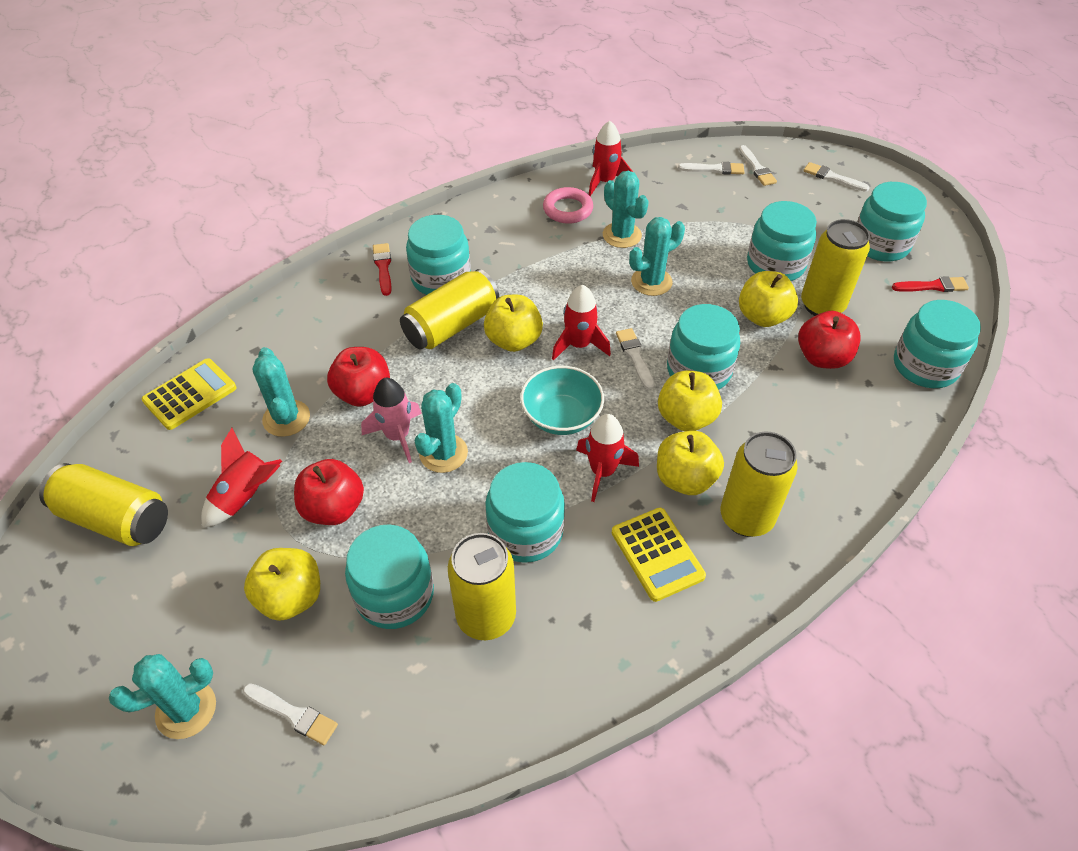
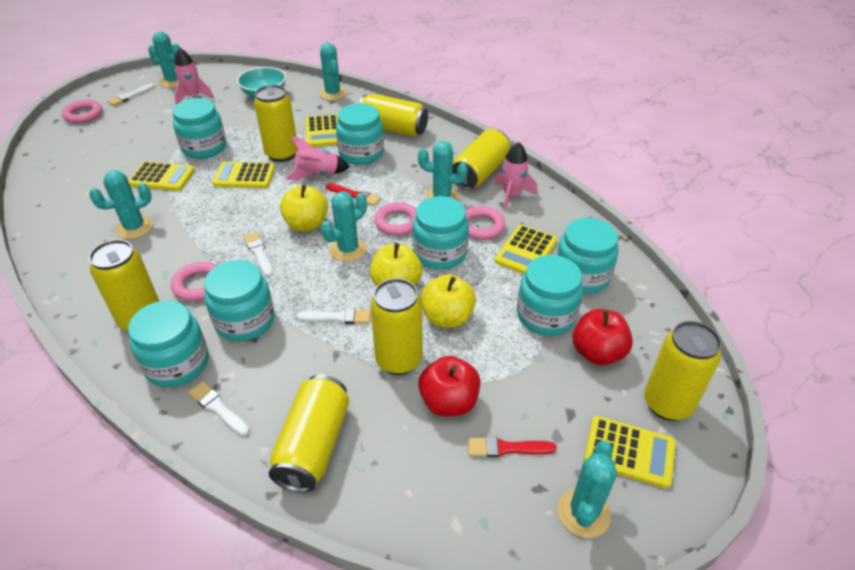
pink ring: [543,187,593,224] = 1 -> [61,100,102,123] [171,262,217,301] [374,202,416,236] [466,206,505,240] = 4
pink rocket: [361,378,422,463] = 1 -> [174,48,214,105] [286,136,350,180] [495,142,537,211] = 3
red apple: [294,459,364,525] [327,347,390,407] [798,311,861,369] = 3 -> [418,356,480,417] [573,309,633,365] = 2
red rocket: [201,428,282,528] [552,285,611,361] [576,414,639,502] [589,121,633,196] = 4 -> none = 0
turquoise cactus: [109,654,216,739] [252,347,310,437] [414,383,468,473] [603,171,649,248] [629,217,685,296] = 5 -> [89,170,153,239] [148,31,180,88] [319,43,347,100] [321,191,367,262] [418,141,468,201] [557,441,617,538] = 6
white brush: [243,683,338,745] [616,328,654,390] [678,162,745,175] [739,145,777,186] [803,162,870,192] = 5 -> [107,83,155,106] [188,382,250,436] [244,232,273,277] [296,308,371,324] = 4
yellow apple: [244,548,320,621] [484,295,543,352] [657,431,724,495] [658,371,722,431] [739,271,798,327] = 5 -> [280,184,328,231] [370,243,422,286] [421,274,476,328] = 3
yellow calculator: [141,358,237,430] [612,508,706,602] = 2 -> [128,161,195,191] [212,162,275,188] [306,115,338,147] [495,225,557,274] [584,416,676,489] = 5
yellow can: [39,463,168,546] [400,269,499,349] [448,533,516,640] [720,431,798,537] [801,219,870,316] = 5 -> [89,240,159,331] [254,85,297,162] [269,374,349,493] [359,94,428,137] [370,278,423,375] [452,129,510,190] [644,321,722,421] = 7

